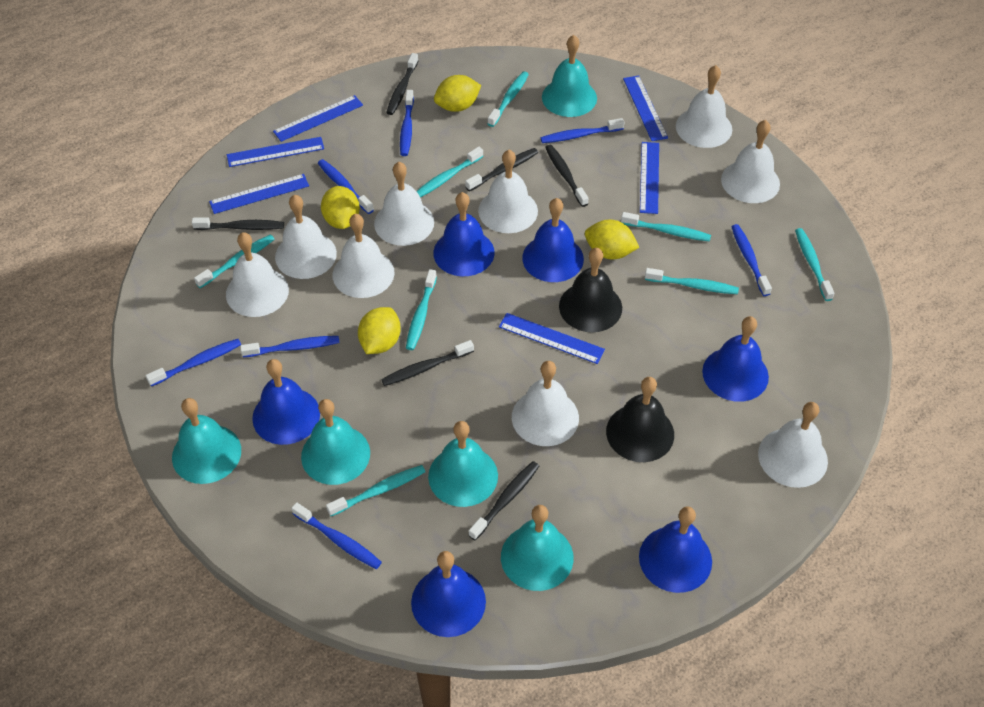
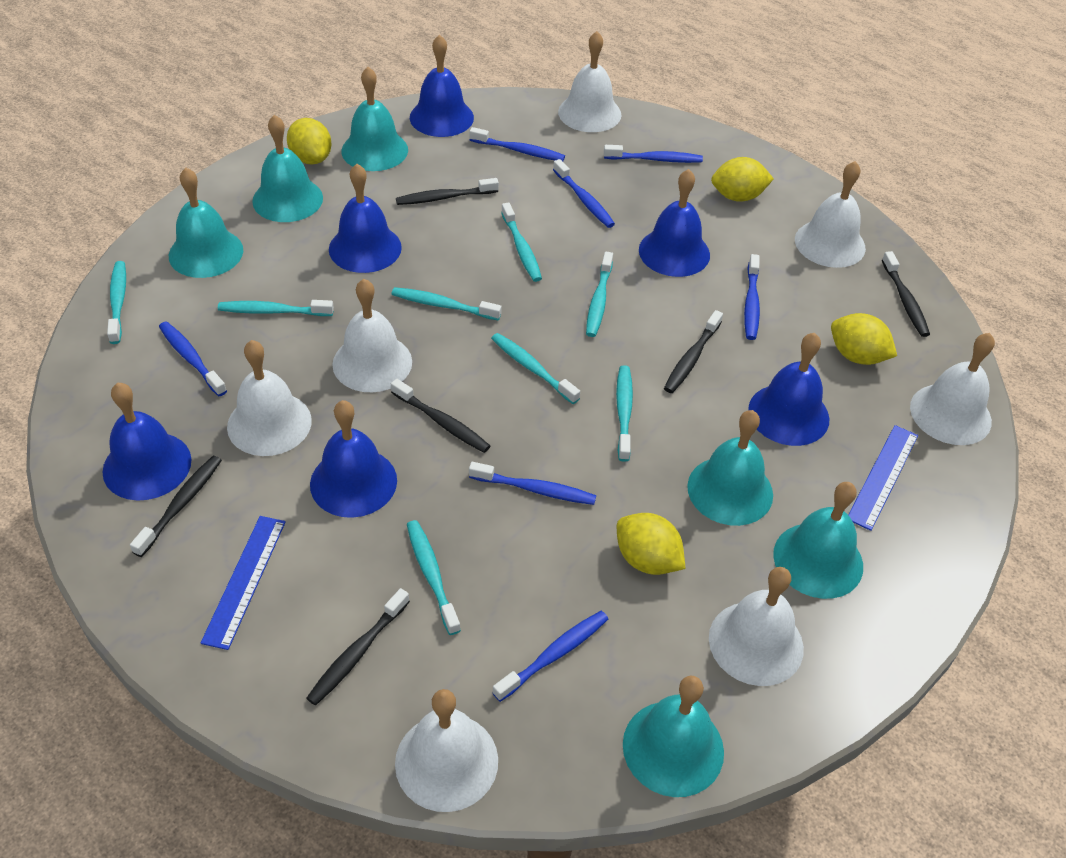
black bell: [559,248,622,332] [606,377,674,462] = 2 -> none = 0
blue ruler: [209,174,309,214] [227,137,324,167] [273,95,363,142] [499,313,605,364] [623,75,668,141] [640,142,659,214] = 6 -> [201,516,286,650] [848,425,918,531] = 2
turquoise bell: [172,398,241,484] [301,399,370,485] [428,421,498,507] [501,505,574,591] [542,35,597,117] = 5 -> [169,168,243,278] [252,115,323,222] [341,67,408,171] [623,676,724,797] [687,410,773,526] [773,482,863,599] = 6
white bell: [226,232,289,317] [275,195,337,279] [332,213,395,298] [374,162,434,246] [478,150,538,233] [512,361,579,446] [676,65,732,148] [721,120,780,203] [758,402,828,488] = 9 -> [227,340,312,456] [332,279,412,392] [395,689,498,812] [558,31,621,132] [709,567,804,686] [795,161,866,268] [910,333,995,445] = 7

